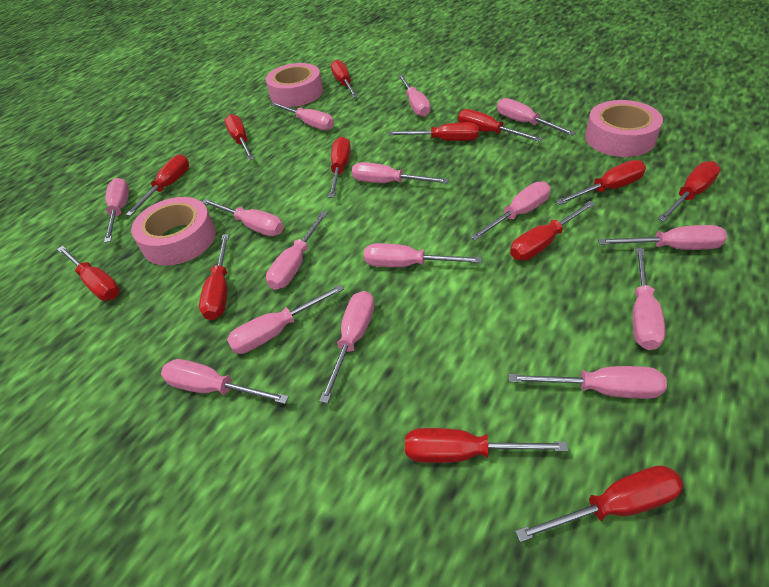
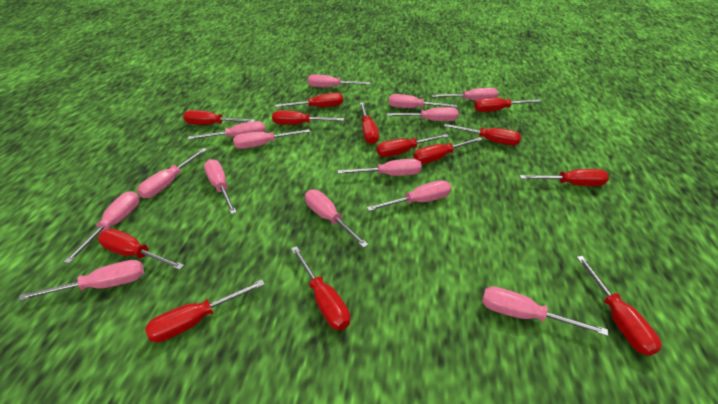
pink screwdriver: [104,178,129,243] [161,359,289,404] [202,199,284,236] [227,285,344,354] [266,211,328,290] [271,102,334,130] [319,291,374,403] [352,162,449,183] [364,243,482,267] [398,75,431,117] [470,181,551,241] [497,98,576,136] [509,366,667,399] [598,225,727,250] [632,248,666,350] = 15 -> [18,260,144,301] [64,191,139,264] [137,148,207,198] [188,121,266,140] [204,159,237,214] [233,129,310,149] [305,189,368,248] [308,74,371,87] [338,159,422,176] [367,180,451,211] [387,107,458,121] [389,94,457,108] [432,88,498,101] [482,287,608,336] = 14
pink tape: [131,197,216,265] [266,63,323,107] [585,100,663,157] = 3 -> none = 0

